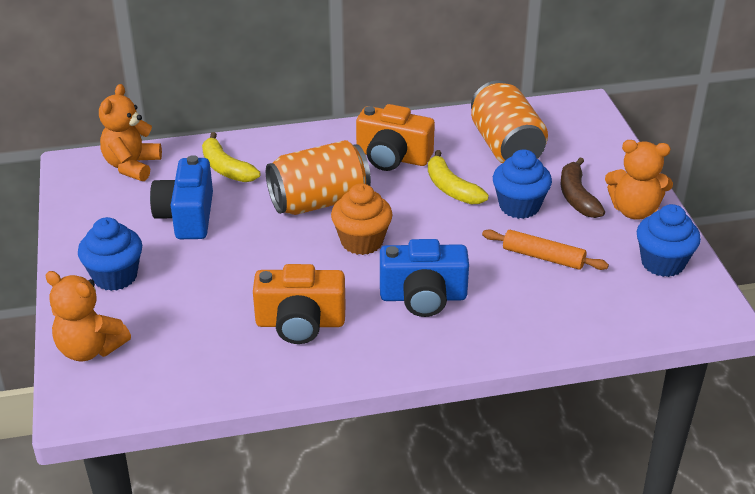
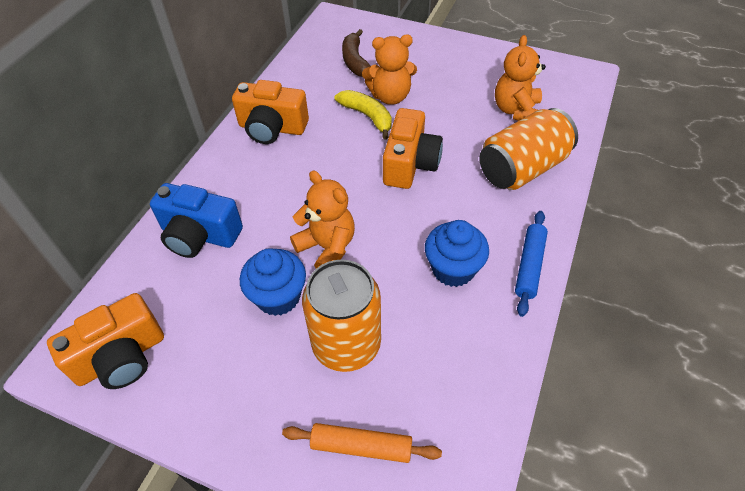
blue camera: [150,155,213,239] [380,239,469,317] = 2 -> [150,183,243,258] = 1
blue cupcake: [78,217,142,291] [493,149,552,219] [637,204,701,277] = 3 -> [240,248,306,316] [425,220,489,287] = 2
blue rolling pin: none = 0 -> [515,211,548,317] = 1
orange camera: [253,264,346,344] [356,104,435,171] = 2 -> [47,293,164,389] [232,80,309,144] [383,108,443,189] = 3
orange cupcake: [331,184,393,255] = 1 -> none = 0
yellow banana: [202,132,261,182] [428,150,489,204] = 2 -> [335,90,392,140] = 1

